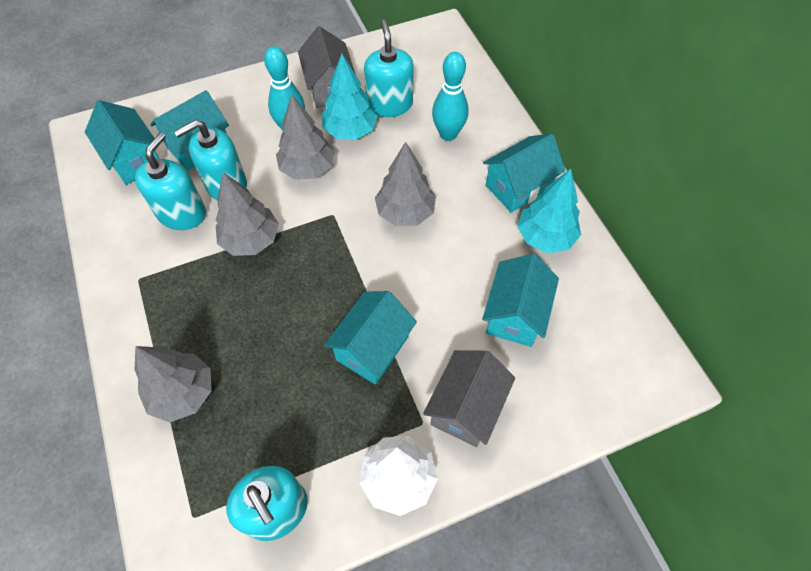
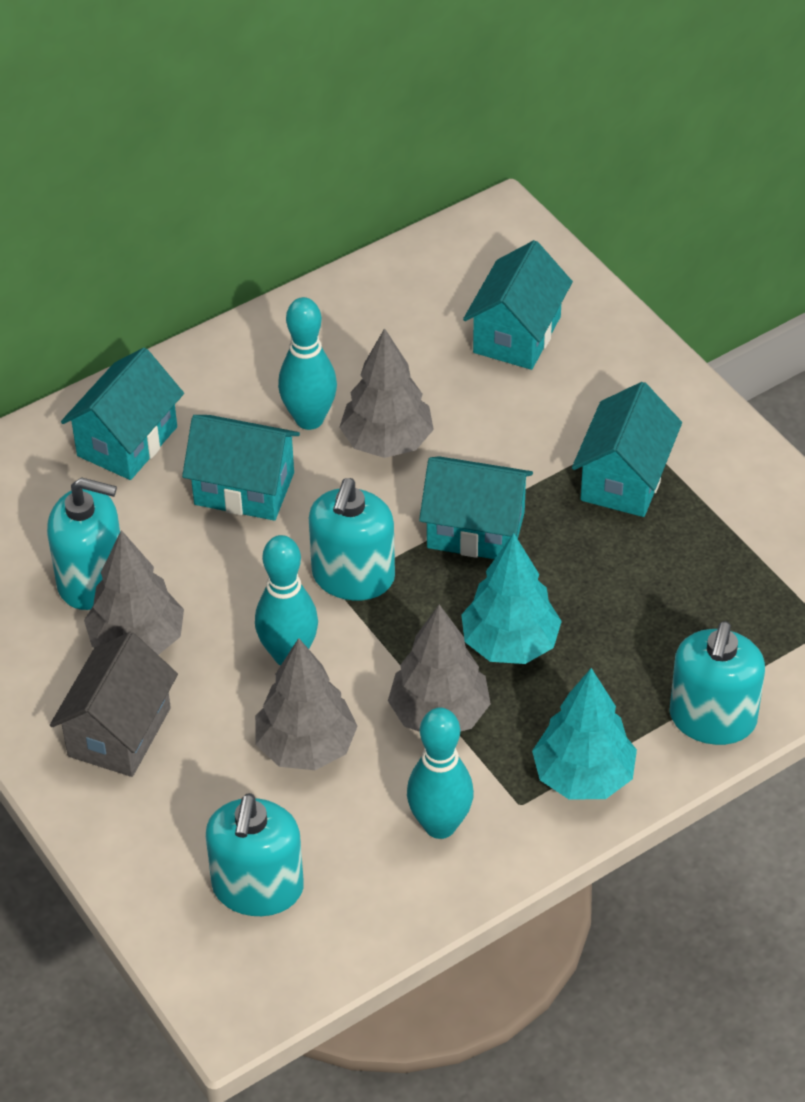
grey house: [298,26,356,108] [423,350,515,447] = 2 -> [50,632,178,777] = 1
turquoise bowling pin: [264,46,305,130] [432,52,468,141] = 2 -> [255,535,318,666] [278,297,337,430] [407,707,474,839] = 3
white tree: [360,436,438,516] = 1 -> none = 0

